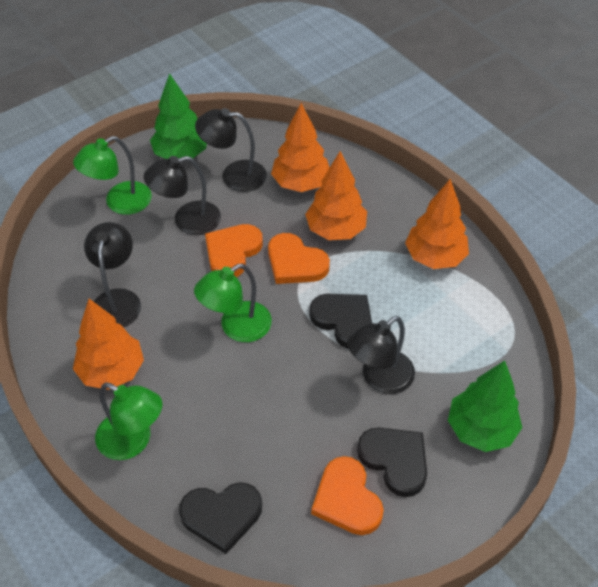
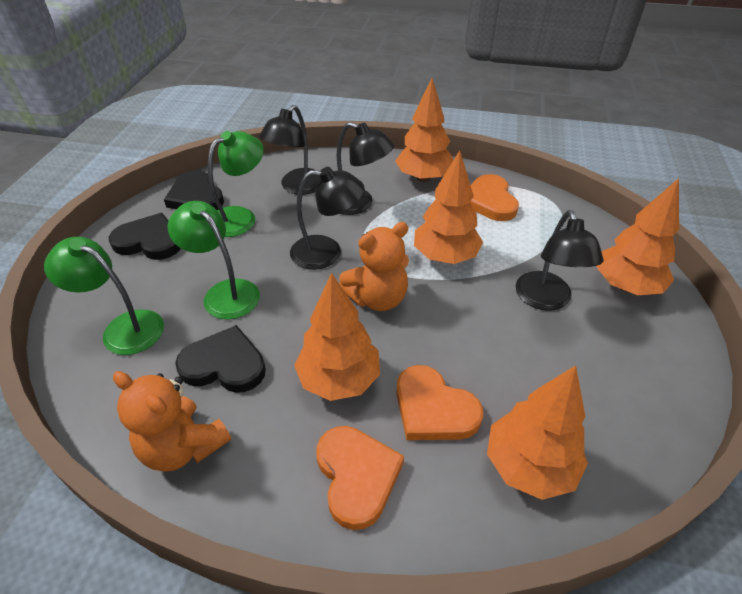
green tree: [150,73,207,159] [448,361,522,452] = 2 -> none = 0
orange teddy bear: none = 0 -> [113,371,231,472] [339,222,409,311] = 2
orange tree: [73,299,144,390] [271,103,329,192] [305,151,367,240] [405,179,469,269] = 4 -> [294,273,380,401] [395,78,453,182] [414,150,483,264] [487,365,588,500] [596,178,679,295] = 5

